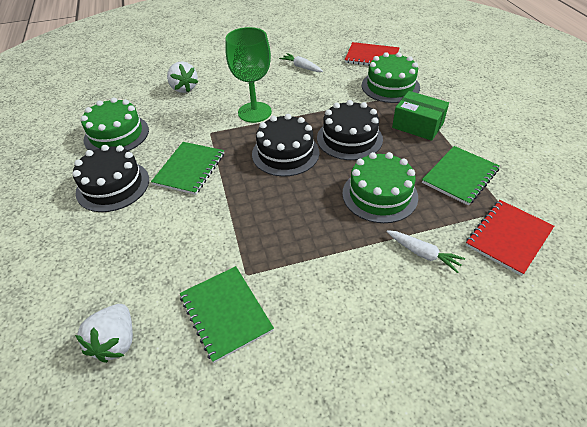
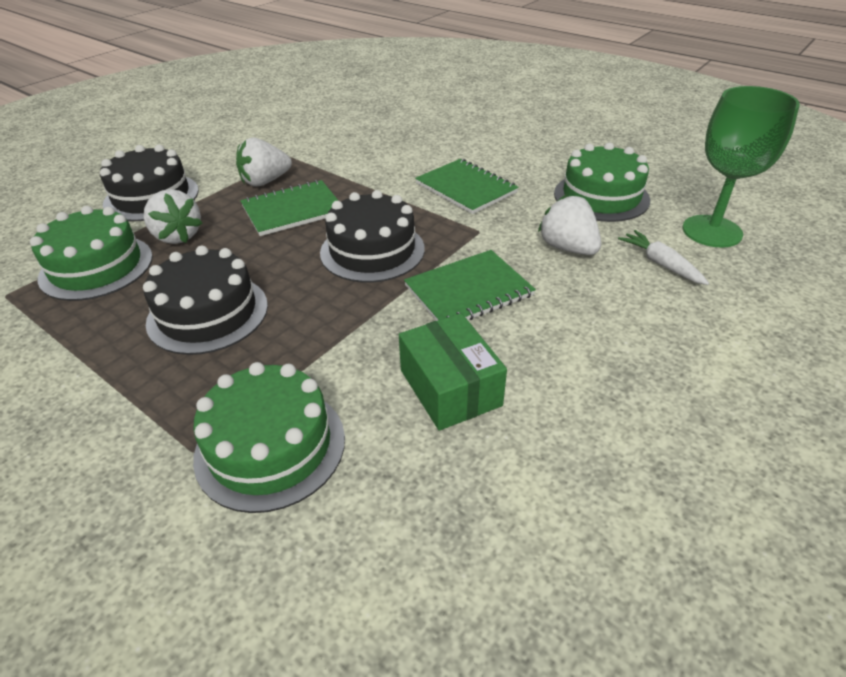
red notebook: [345,42,400,66] [466,200,554,276] = 2 -> none = 0
white carrot: [279,53,323,72] [387,230,465,273] = 2 -> [618,230,709,285] = 1
white strawberry: [75,304,133,363] [167,61,198,93] = 2 -> [144,189,202,244] [236,138,292,187] [538,194,601,255] = 3

